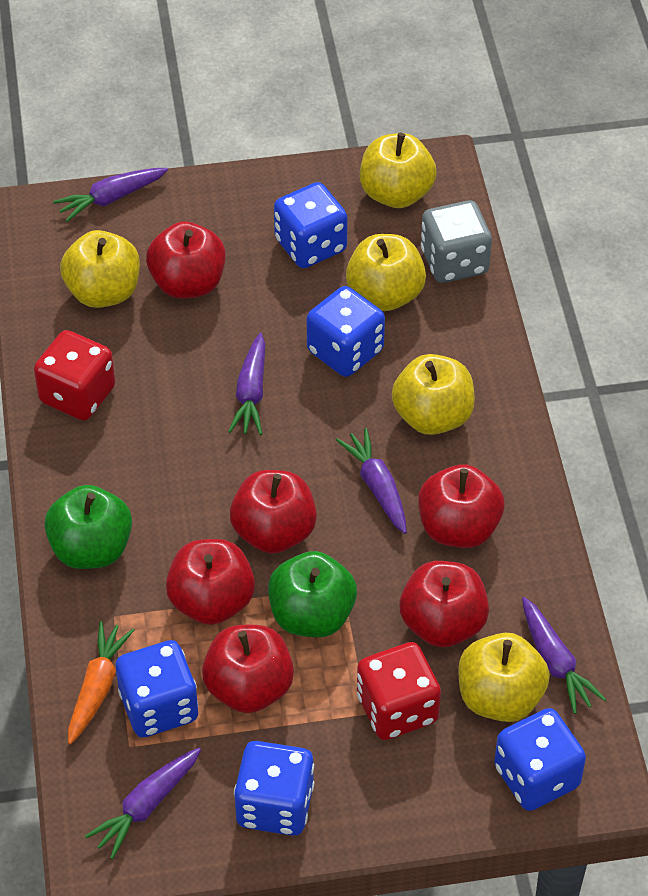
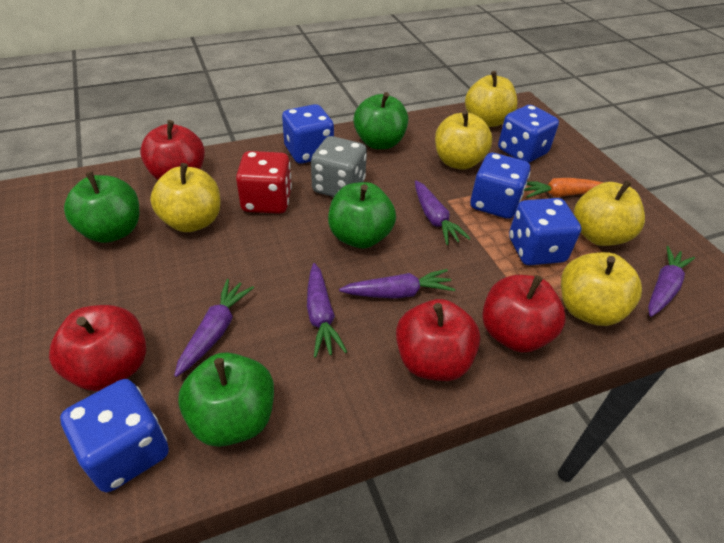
green apple: [44,485,132,569] [268,551,357,637] = 2 -> [64,172,139,243] [178,352,274,447] [328,182,396,248] [353,92,408,149] = 4
red apple: [146,221,226,299] [166,539,255,625] [202,625,294,713] [230,470,317,554] [400,561,489,647] [418,464,505,548] = 6 -> [49,305,146,391] [140,120,205,180] [396,299,481,381] [482,275,566,353] = 4
red dice: [34,330,116,421] [357,642,441,740] = 2 -> [236,151,292,214] = 1

